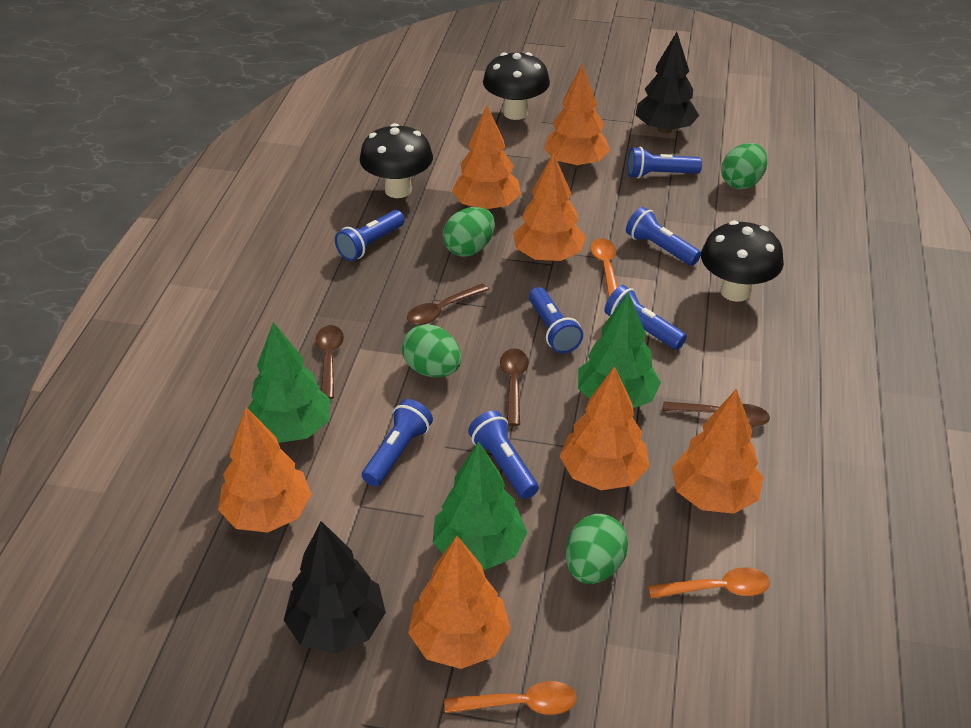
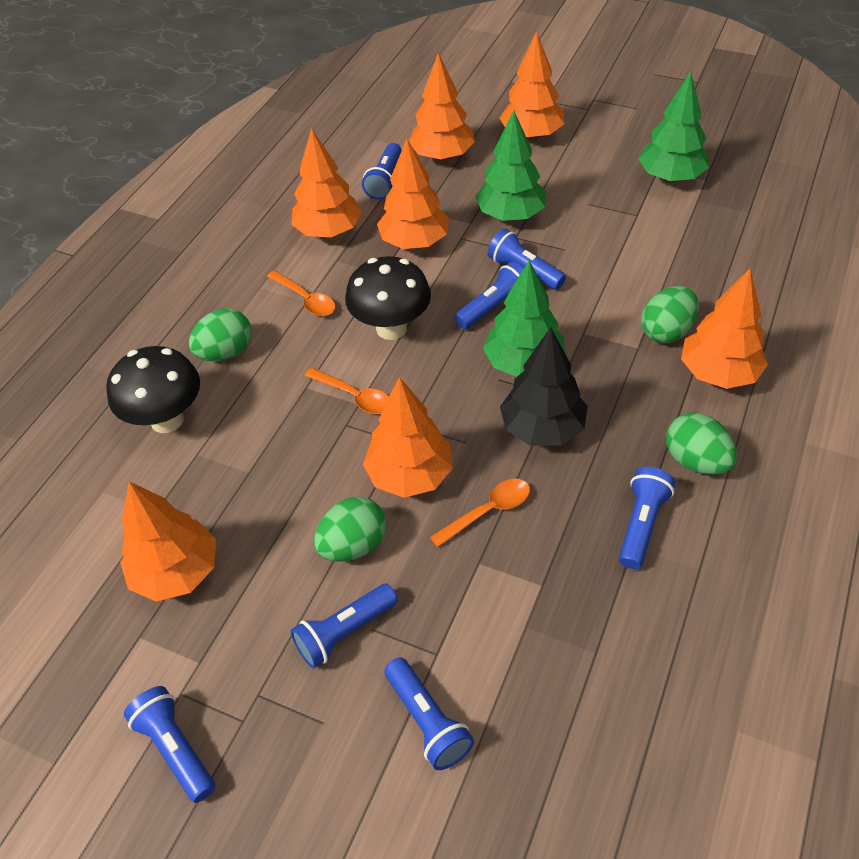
black mushroom: [360,123,433,198] [483,52,550,120] [701,221,784,302] = 3 -> [106,346,200,433] [345,256,431,340] = 2
black tree: [284,521,386,654] [636,32,699,133] = 2 -> [500,327,588,446] = 1
brown spoon: [316,325,344,399] [407,283,489,325] [500,348,529,426] [662,402,770,427] = 4 -> none = 0

